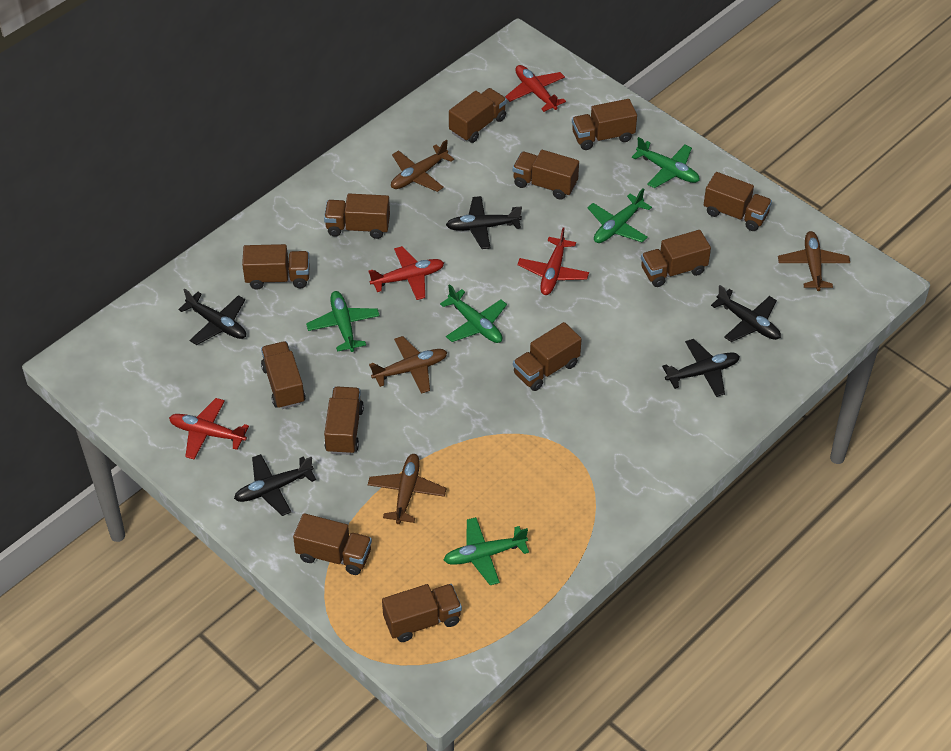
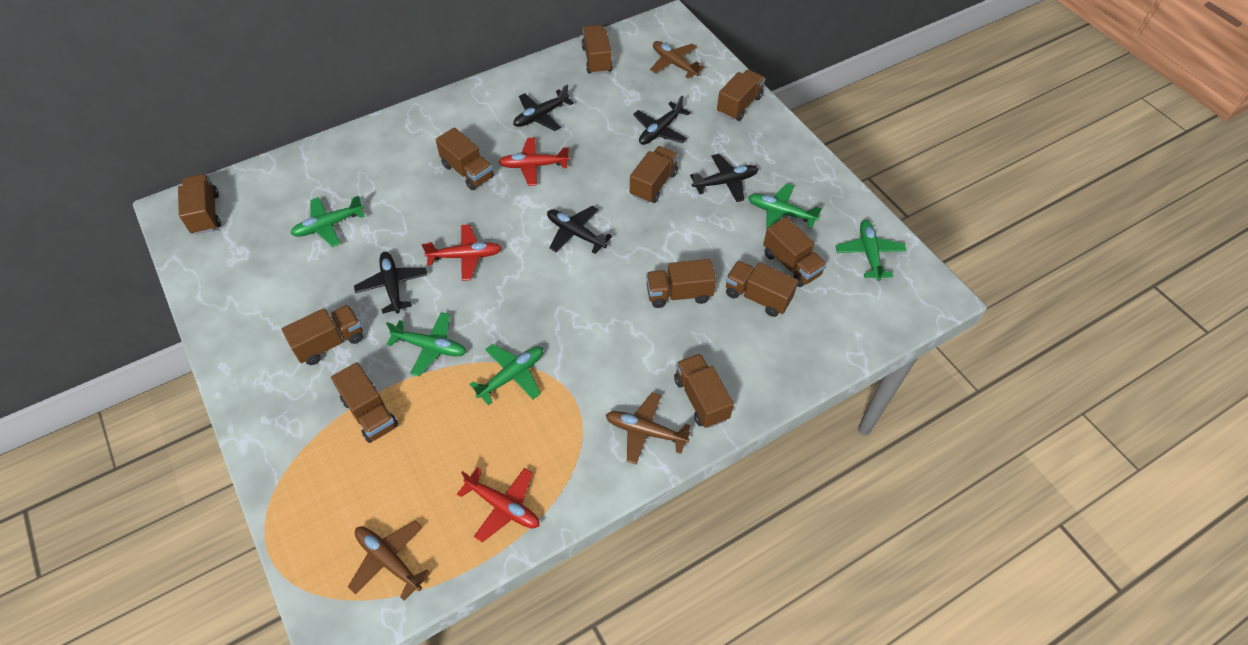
brown plane: [368,454,446,524] [369,336,447,394] [391,140,454,192] [778,231,850,291] = 4 -> [348,521,431,601] [606,393,690,465] [650,41,705,78] = 3
brown truck: [242,244,310,290] [261,341,306,409] [293,513,372,575] [324,194,390,239] [324,387,364,455] [382,584,462,642] [449,88,507,143] [513,150,579,200] [513,322,582,391] [572,99,637,150] [641,230,711,287] [704,172,772,231] = 12 -> [178,174,221,235] [281,305,363,365] [331,362,398,443] [436,128,494,190] [581,25,613,74] [630,146,679,203] [646,259,716,308] [674,354,734,428] [717,70,765,121] [726,261,798,317] [763,217,827,287] = 11
red plane: [169,398,249,460] [368,246,444,300] [505,65,566,112] [517,227,589,295] = 4 -> [422,224,502,281] [457,467,540,543] [499,138,569,186] = 3

